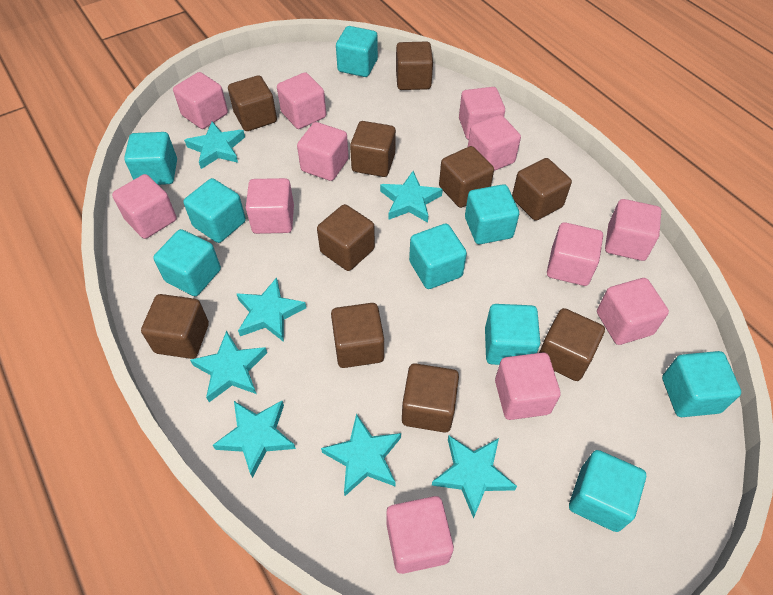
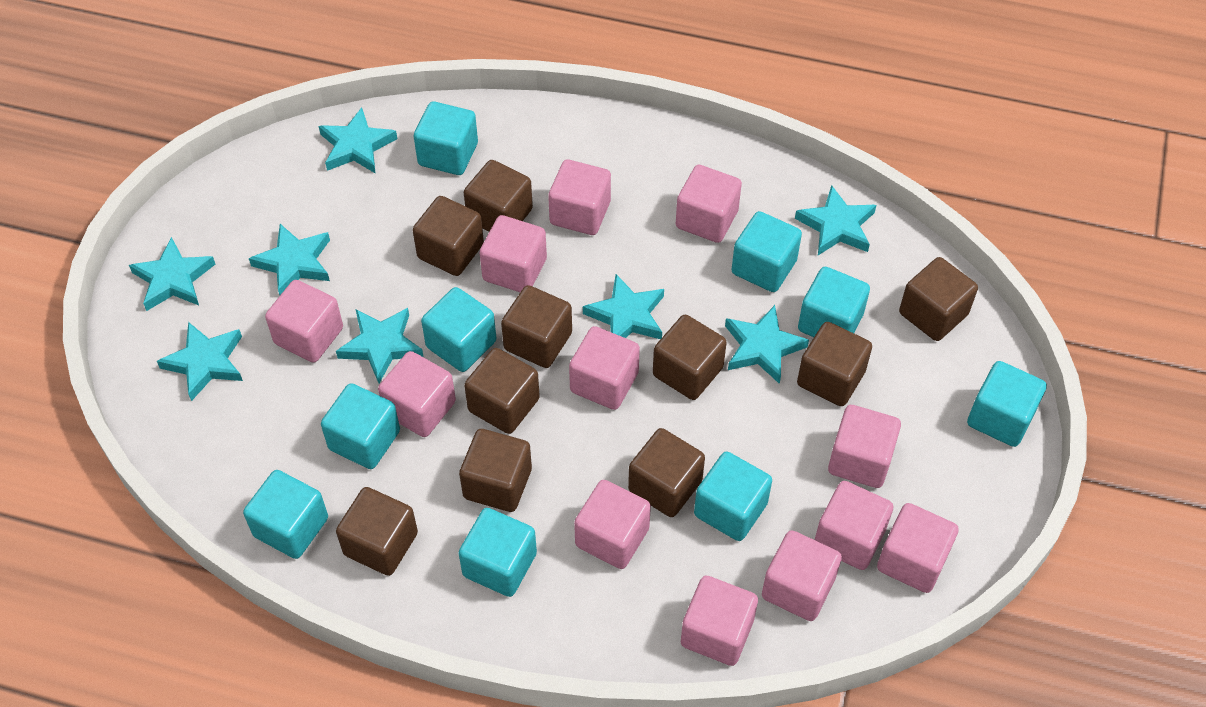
turquoise star: [184,122,245,169] [190,331,267,402] [213,401,296,478] [237,277,306,342] [321,414,401,496] [380,171,443,223] [432,436,517,519] = 7 -> [129,237,215,311] [157,322,243,401] [249,224,330,295] [319,107,397,174] [336,308,424,383] [583,274,664,339] [725,305,809,384] [795,185,876,255] = 8

